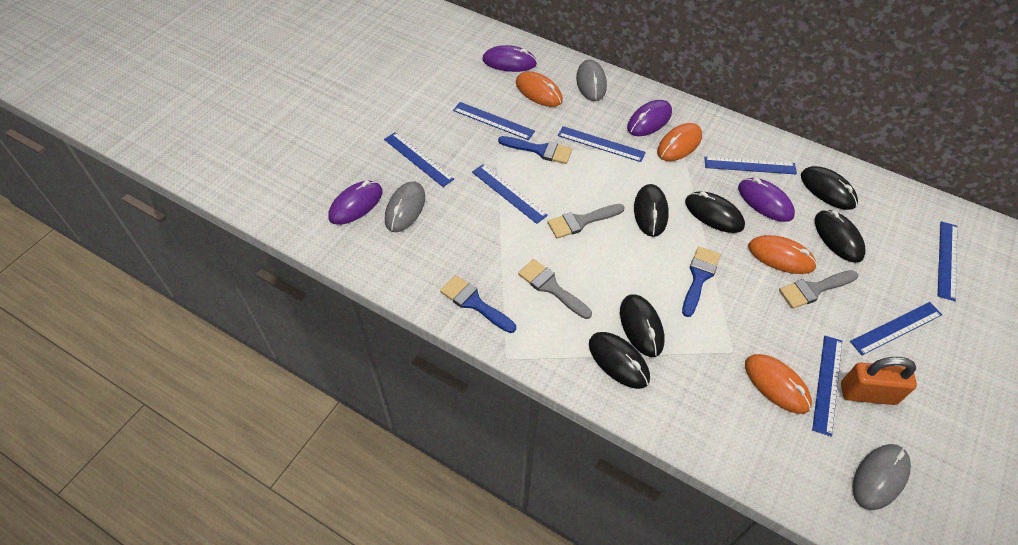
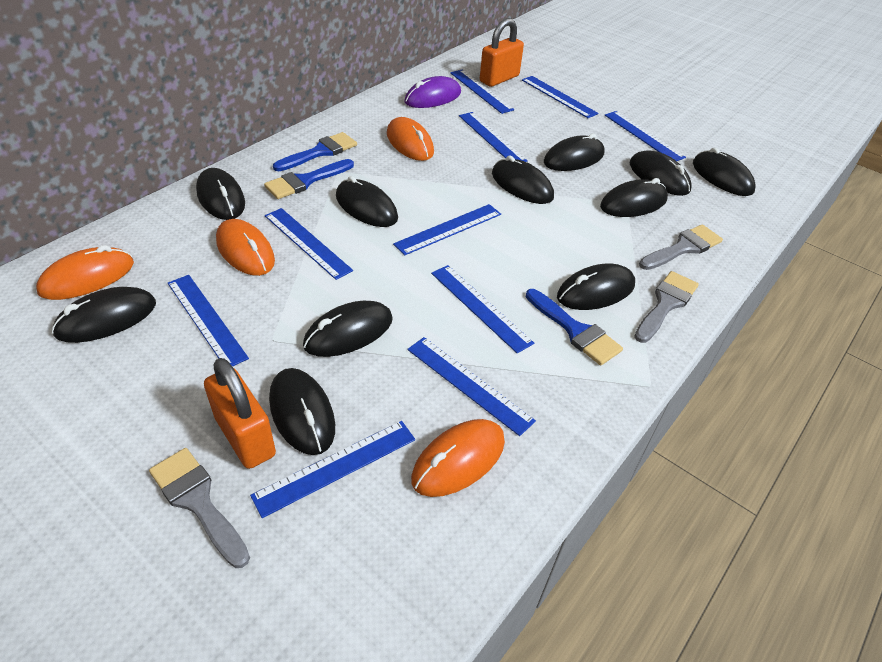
black mouse: [589,332,650,389] [620,294,664,357] [634,184,669,237] [685,191,745,233] [801,166,858,210] [815,210,866,263] = 6 -> [52,287,156,343] [196,168,245,220] [269,368,335,455] [303,301,393,357] [336,176,398,227] [492,156,554,204] [544,134,604,171] [557,264,635,310] [600,178,668,217] [630,150,692,196] [693,147,756,196] = 11
blue ruler: [384,132,454,187] [453,102,535,140] [472,164,548,224] [558,126,646,162] [704,157,797,174] [812,335,842,437] [850,302,942,355] [938,221,957,301] = 8 -> [168,275,249,367] [250,421,415,518] [265,208,353,280] [393,204,501,256] [407,337,536,436] [431,265,534,353] [450,69,514,114] [459,112,528,162] [522,76,599,118] [605,111,686,161] = 10
grey mouse: [385,181,425,232] [576,60,607,101] [852,444,911,510] = 3 -> none = 0
orange padlock: [841,357,917,405] = 1 -> [204,358,276,469] [480,18,524,87] = 2
purple mouse: [328,181,383,225] [482,45,537,72] [627,100,672,136] [738,178,795,222] = 4 -> [404,76,461,108] = 1

